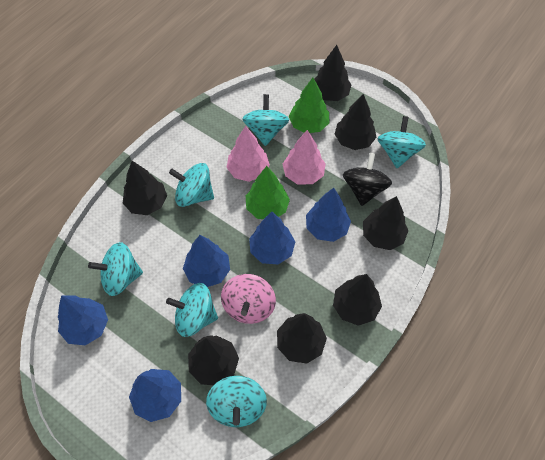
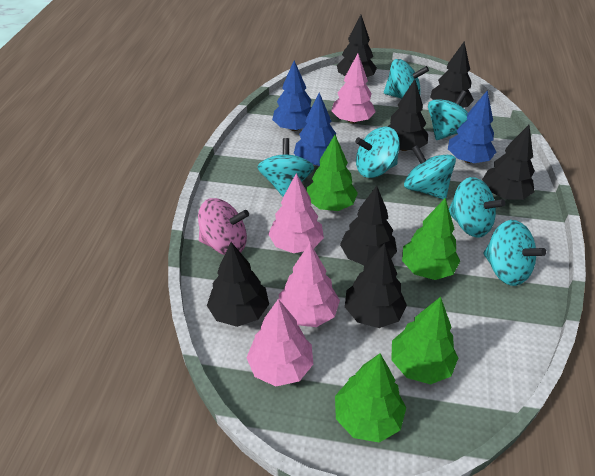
black spinning top: [343,153,392,206] = 1 -> none = 0
blue tree: [58,295,108,345] [129,369,181,422] [183,235,230,287] [249,212,295,264] [306,188,351,242] = 5 -> [272,60,311,131] [294,92,336,166] [448,90,496,163] = 3
green tree: [246,166,290,219] [289,78,329,133] = 2 -> [307,135,358,211] [335,354,406,443] [391,297,458,385] [402,198,460,280] = 4
pink tree: [226,126,270,182] [283,130,326,184] = 2 -> [246,299,313,386] [268,173,324,253] [279,243,340,327] [332,54,376,123] = 4
turquoise spinning top: [88,242,143,296] [166,283,218,337] [169,163,214,207] [206,376,267,427] [242,94,289,146] [377,116,426,168] = 6 -> [257,138,314,197] [355,127,400,178] [384,59,429,99] [404,145,456,200] [428,90,468,140] [449,177,505,238] [483,220,546,286] = 7

